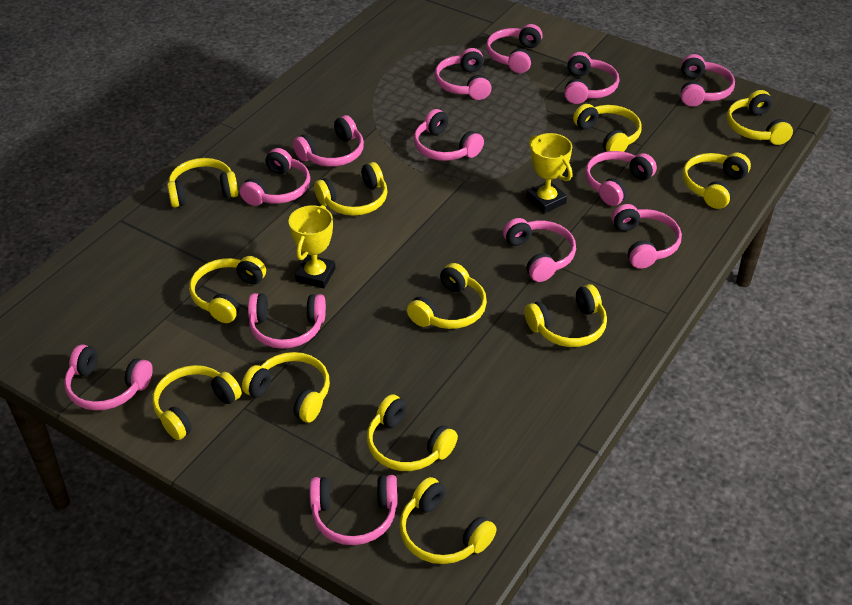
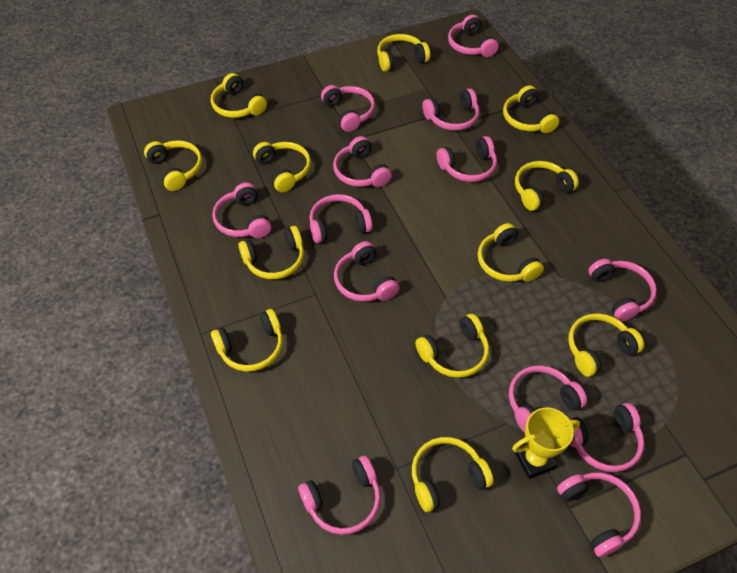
yellow trophy: [289,205,335,288] [527,133,572,213] = 2 -> [512,408,580,479] = 1

